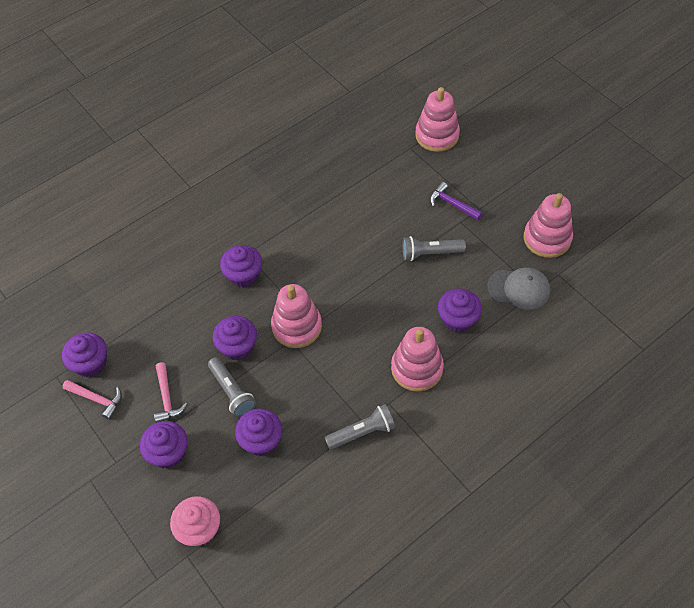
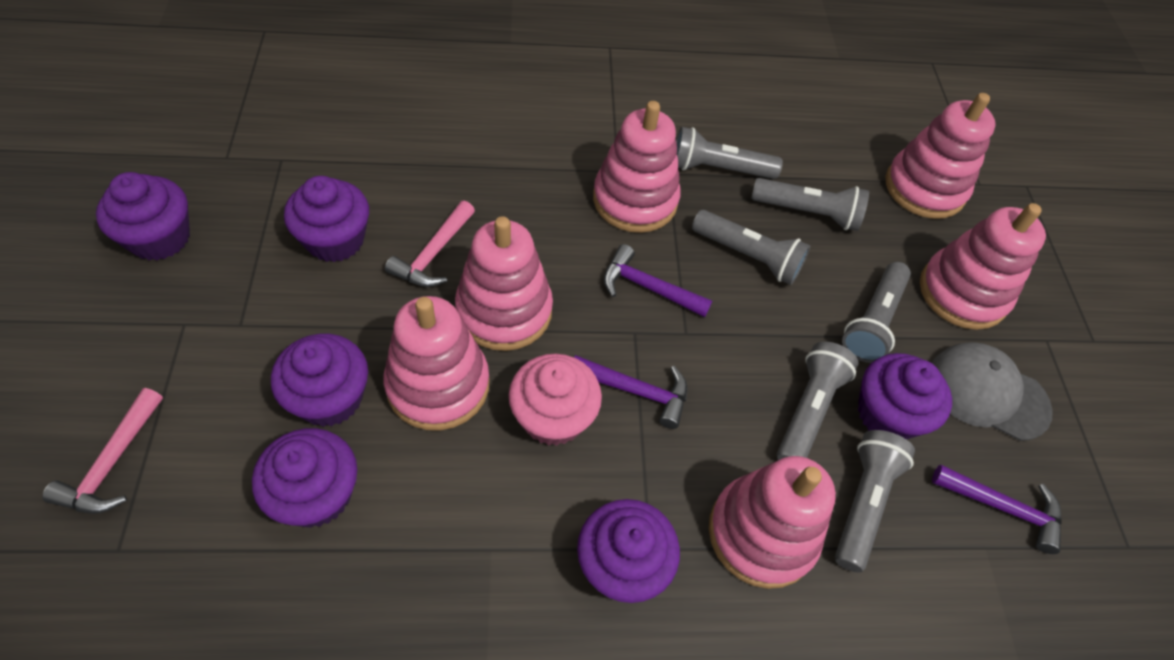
grey flashlight: [208,357,256,417] [324,404,395,450] [402,236,466,261] = 3 -> [676,127,783,179] [692,210,810,285] [751,178,869,231] [777,342,858,460] [835,430,915,573] [842,262,911,363] = 6
pink stacking toy: [271,284,322,348] [391,327,444,392] [415,87,460,152] [524,193,573,258] = 4 -> [383,296,490,431] [455,216,553,351] [593,101,681,233] [709,456,836,589] [886,93,996,219] [920,203,1046,330] = 6
purple hammer: [430,182,483,220] = 1 -> [574,355,687,429] [604,244,712,317] [932,465,1062,554] = 3

